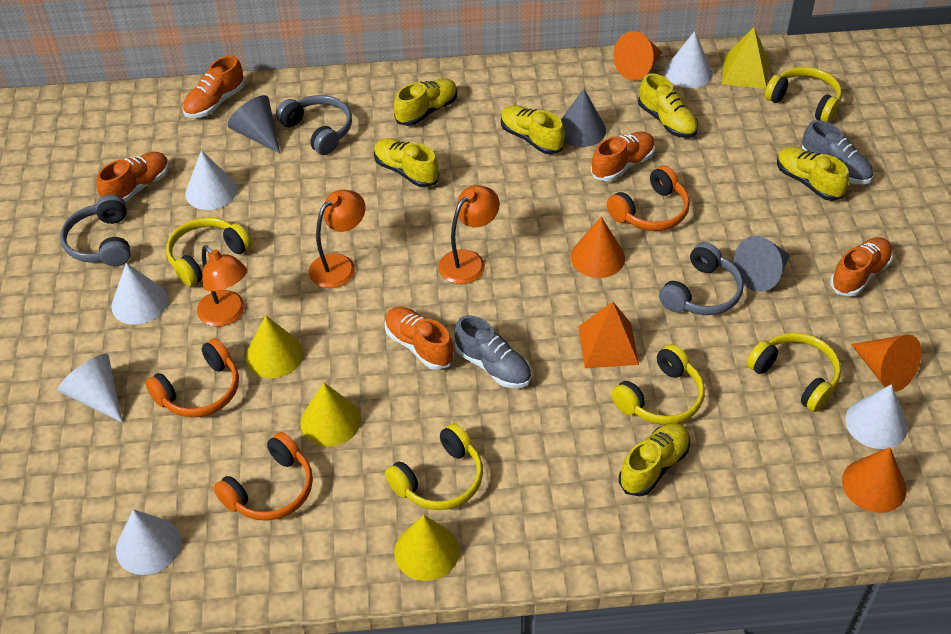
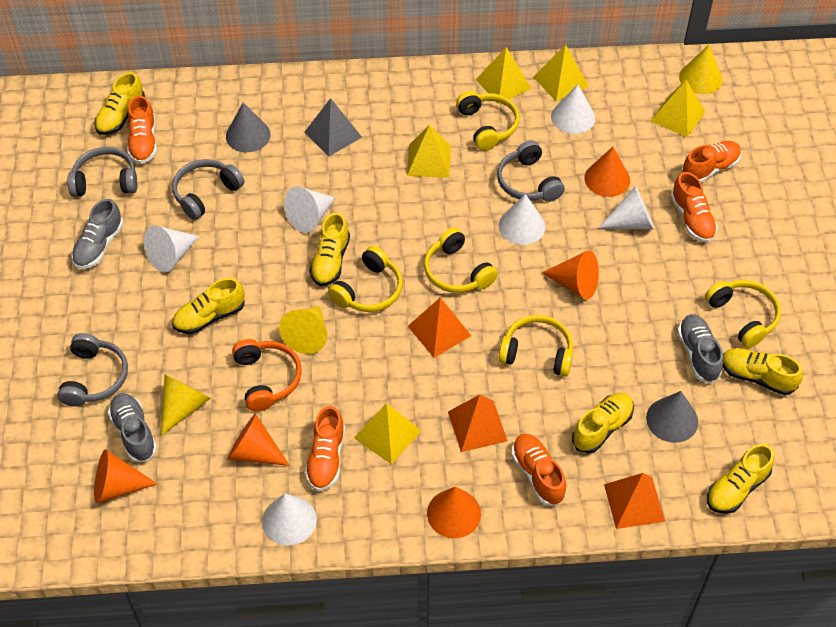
grey cone: [227,95,280,153] [561,89,606,147] [734,236,790,292] = 3 -> [226,102,270,152] [646,391,698,443] = 2
grey headphones: [60,195,131,266] [276,95,352,155] [659,242,744,315] = 3 -> [57,333,128,407] [68,147,137,197] [172,159,244,220] [497,140,565,202] = 4
grey pyramid: none = 0 -> [305,98,362,156] = 1
grey shoe: [455,315,531,388] [802,120,873,184] = 2 -> [71,199,123,269] [108,393,157,462] [677,314,723,384] = 3
orange cone: [570,217,625,278] [613,31,662,80] [842,447,907,513] [851,335,921,392] = 4 -> [94,449,157,503] [227,414,290,466] [427,486,481,538] [542,250,599,300] [584,147,630,197] = 5
orange headphones: [145,338,239,417] [214,432,313,521] [607,166,690,231] = 3 -> [232,339,302,412] = 1
orange lamp: [197,245,247,327] [309,190,366,288] [438,185,500,284] = 3 -> none = 0
orange pyramid: [578,301,639,368] = 1 -> [408,297,471,358] [448,395,508,452] [604,473,665,529] = 3
yellow pyramid: [721,27,769,89] = 1 -> [354,403,421,465] [407,124,451,178] [476,47,532,104] [533,44,589,102] [651,80,705,138] = 5

